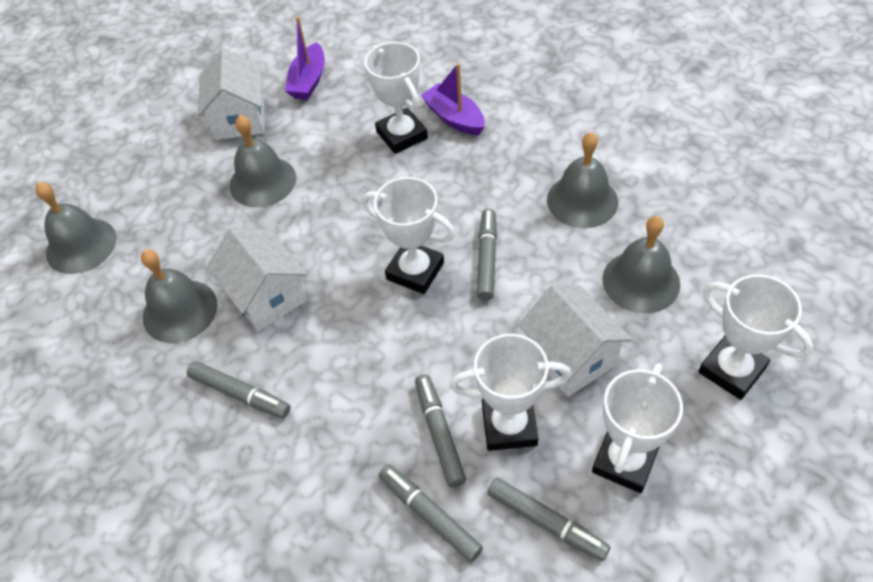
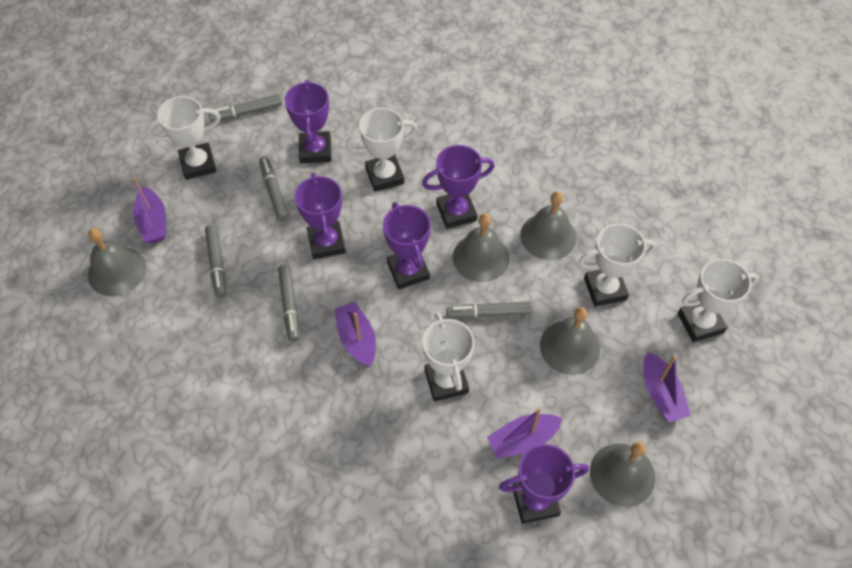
purple boat: [285,16,325,100] [421,63,485,136] = 2 -> [133,177,166,243] [334,302,376,367] [487,408,563,459] [643,352,691,422] = 4
purple trophy: none = 0 -> [285,80,331,164] [295,173,346,259] [383,202,431,289] [422,145,495,229] [499,444,589,524] = 5
white house: [198,48,264,140] [207,227,307,331] [518,284,632,397] = 3 -> none = 0

